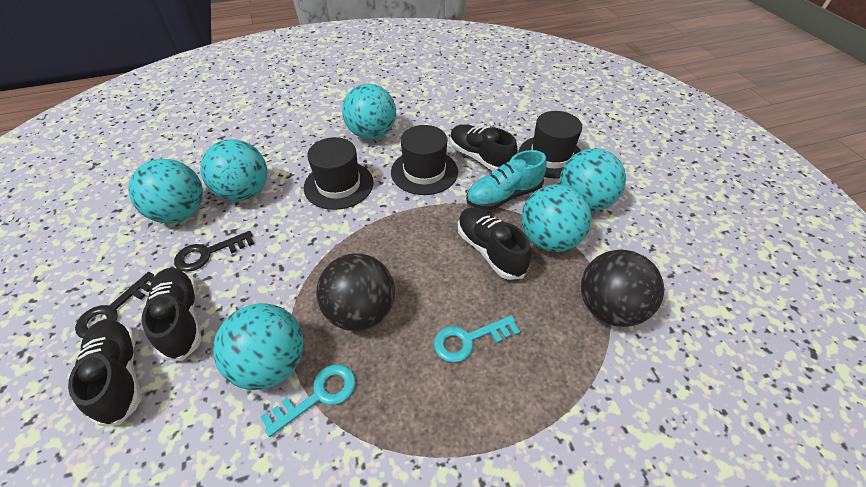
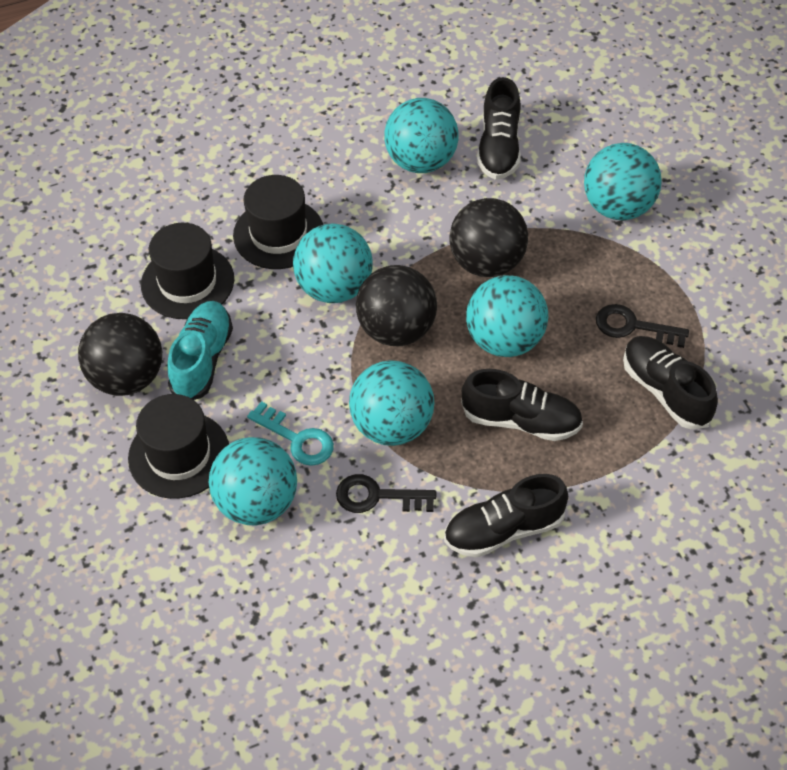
black ball: [316,253,395,331] [581,249,664,327] = 2 -> [78,313,162,396] [356,265,437,346] [450,198,528,277] = 3
turquoise key: [260,364,356,437] [434,315,520,362] = 2 -> [247,401,334,466] = 1

